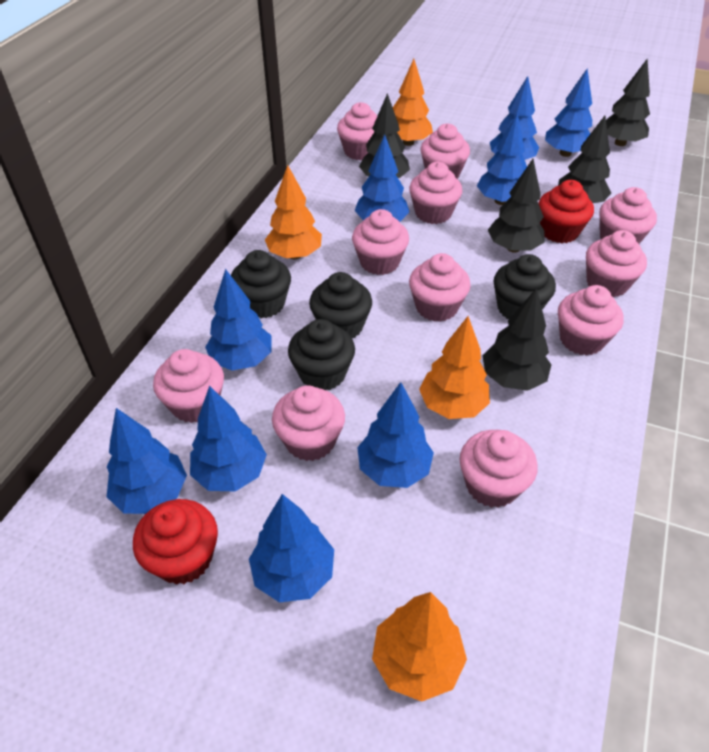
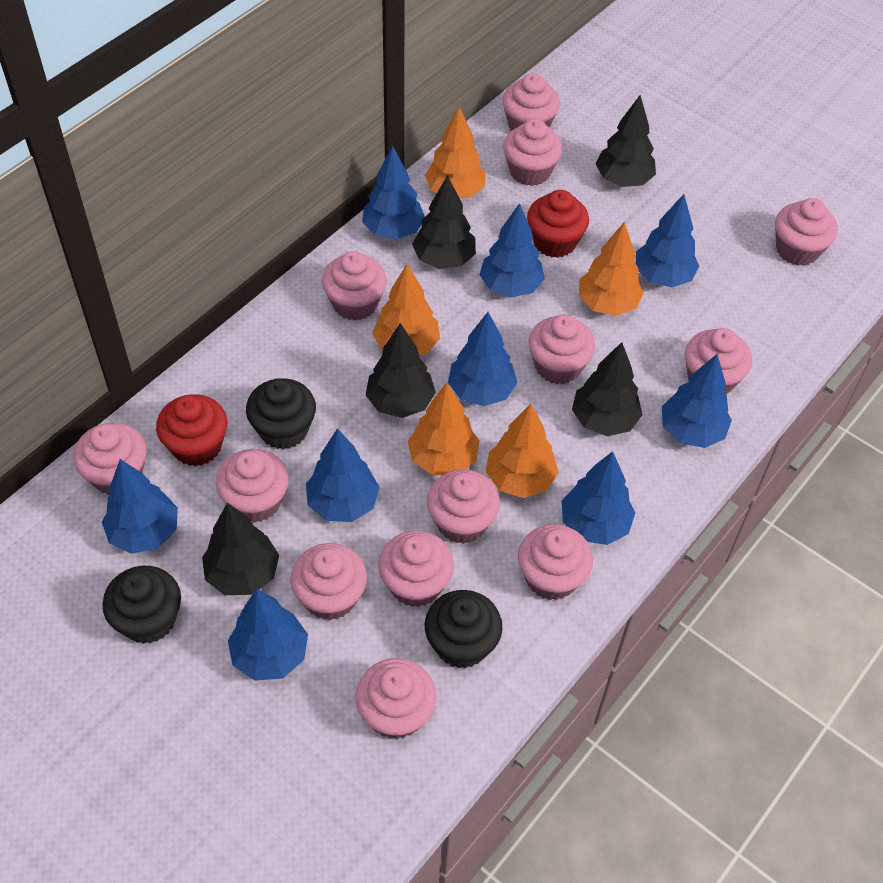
black cupcake: [231,250,291,318] [288,319,355,390] [309,272,372,338] [494,254,556,319] = 4 -> [102,566,181,644] [246,378,316,450] [425,590,503,669] = 3
orange tree: [265,165,322,259] [372,592,467,702] [393,59,433,146] [419,316,490,419] = 4 -> [372,264,440,355] [408,382,480,475] [425,107,486,198] [486,404,559,498] [579,222,644,316] = 5
pink cupcake: [153,349,224,423] [272,385,345,461] [337,102,377,160] [352,209,409,275] [409,162,462,224] [409,253,471,322] [420,124,470,179] [460,430,538,508] [558,285,624,356] [586,230,647,297] [600,187,657,244] = 11 -> [73,423,147,495] [216,449,289,523] [290,543,367,621] [322,251,387,321] [356,658,436,739] [378,531,454,607] [427,469,500,544] [502,73,560,131] [503,119,563,186] [518,524,593,600] [528,315,595,384] [685,328,752,394] [775,198,838,266] = 13

